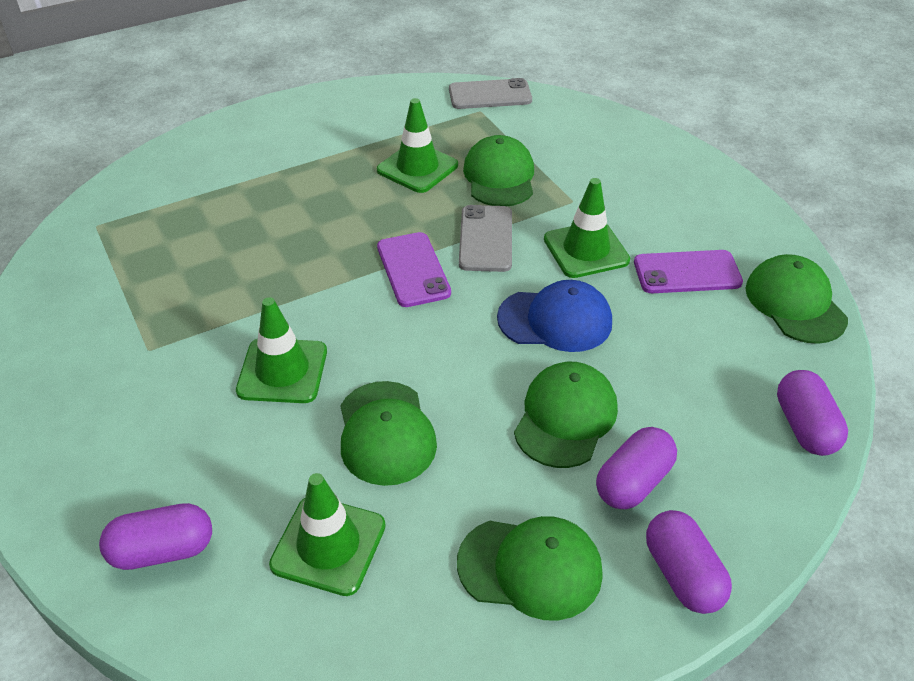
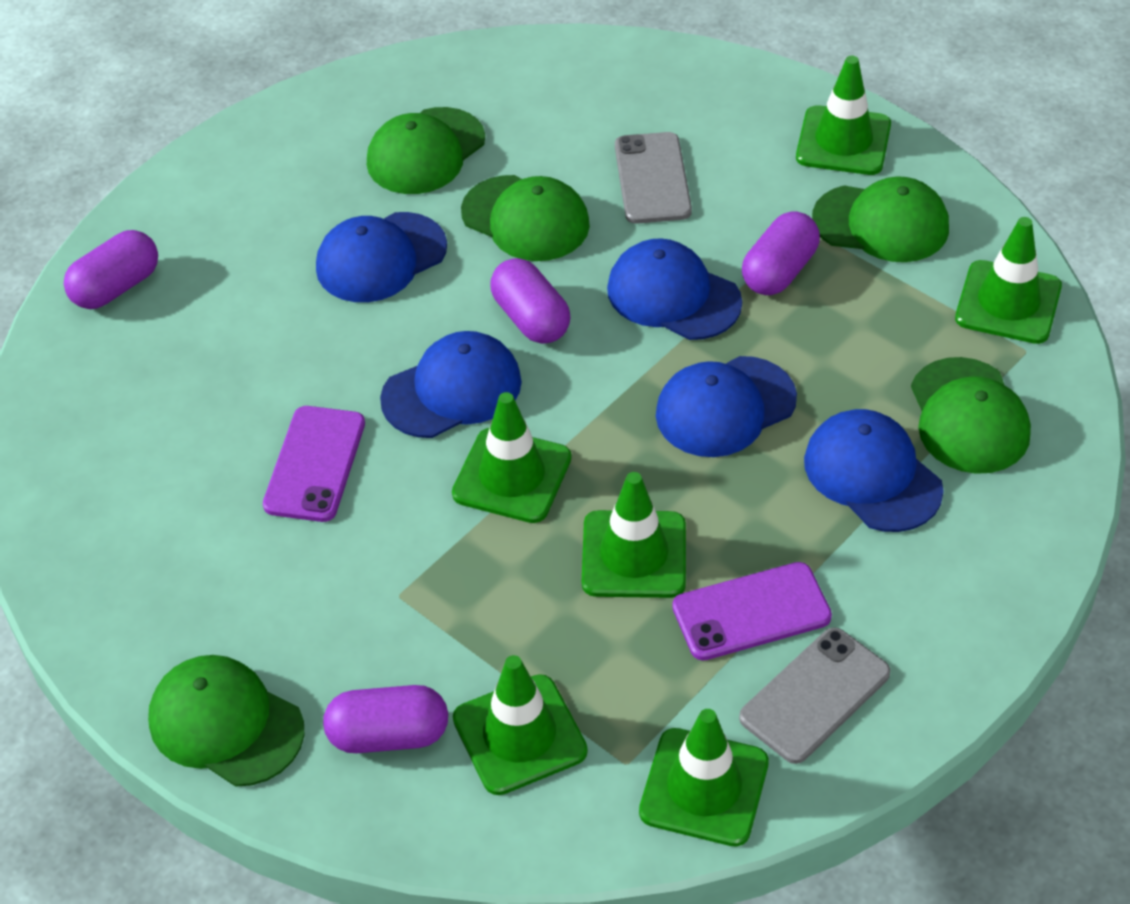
blue cap: [497,280,612,352] = 1 -> [316,212,447,302] [380,331,522,438] [607,238,742,340] [656,356,797,457] [804,409,944,532] = 5
green traffic cone: [236,297,327,403] [269,473,386,596] [377,98,458,193] [544,178,630,278] = 4 -> [452,392,572,523] [453,655,588,795] [582,472,686,598] [639,709,769,847] [796,56,891,175] [955,217,1062,344] = 6

